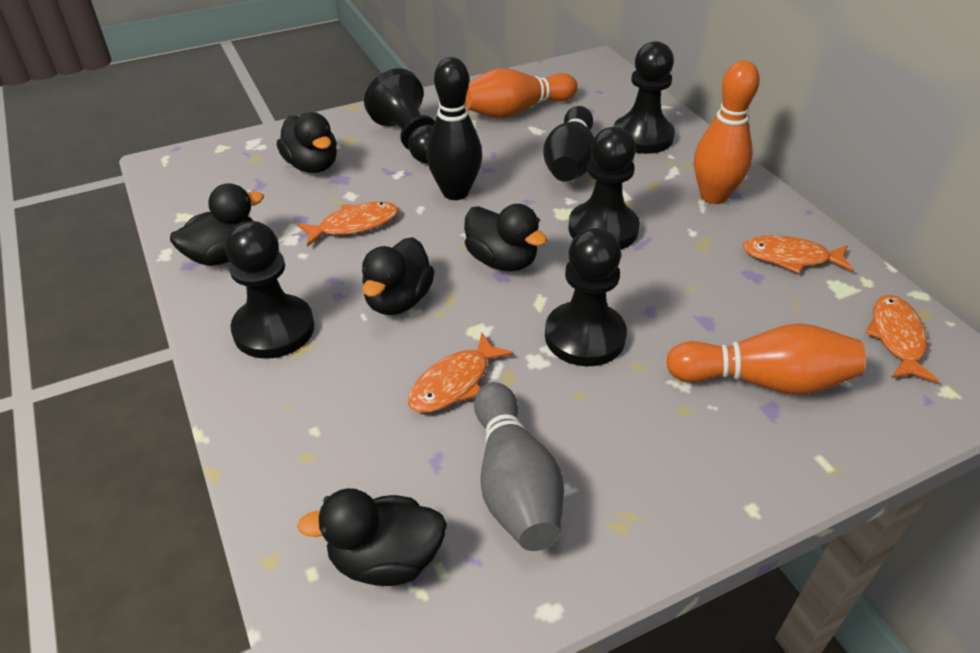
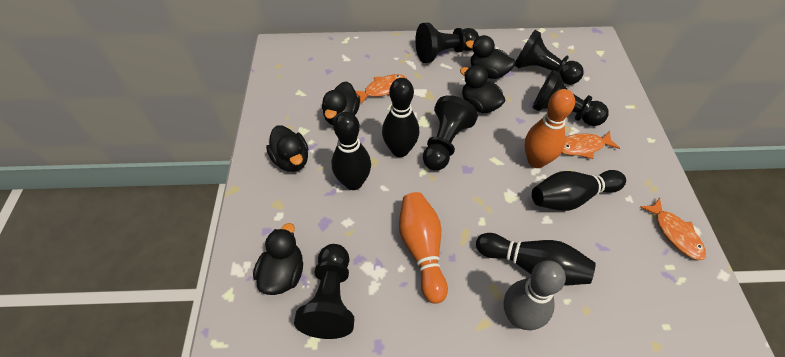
black bowling pin: [426,57,482,200] [543,106,594,182] = 2 -> [332,112,371,190] [382,78,419,157] [476,233,596,286] [532,170,626,211] = 4
orange bowling pin: [465,68,578,118] [666,323,866,395] [694,61,760,204] = 3 -> [399,192,448,304] [525,89,575,168] = 2
orange fish: [297,202,399,247] [408,332,514,413] [742,235,854,273] [865,295,939,383] = 4 -> [356,74,407,104] [562,131,620,159] [640,198,706,260] = 3

